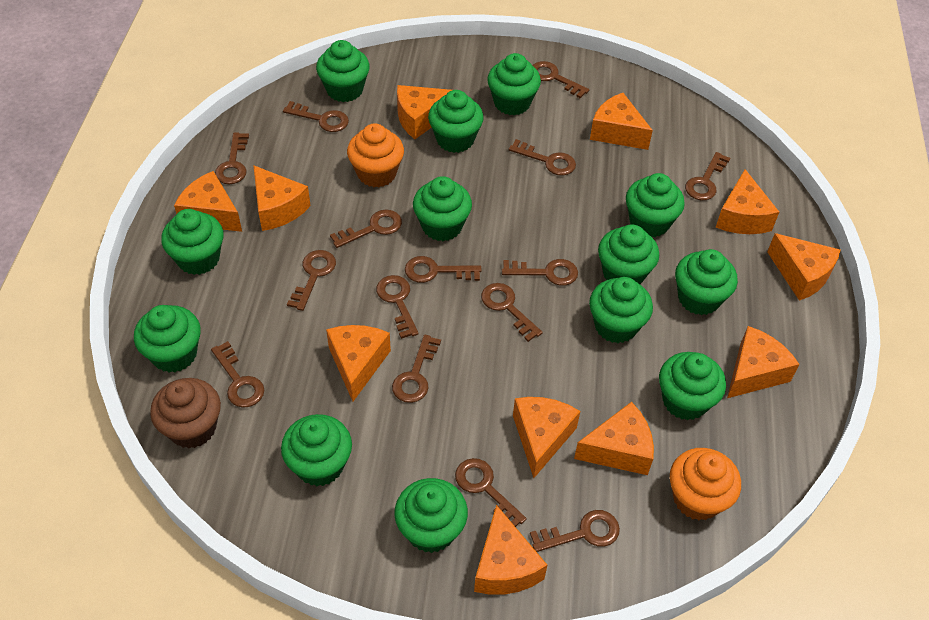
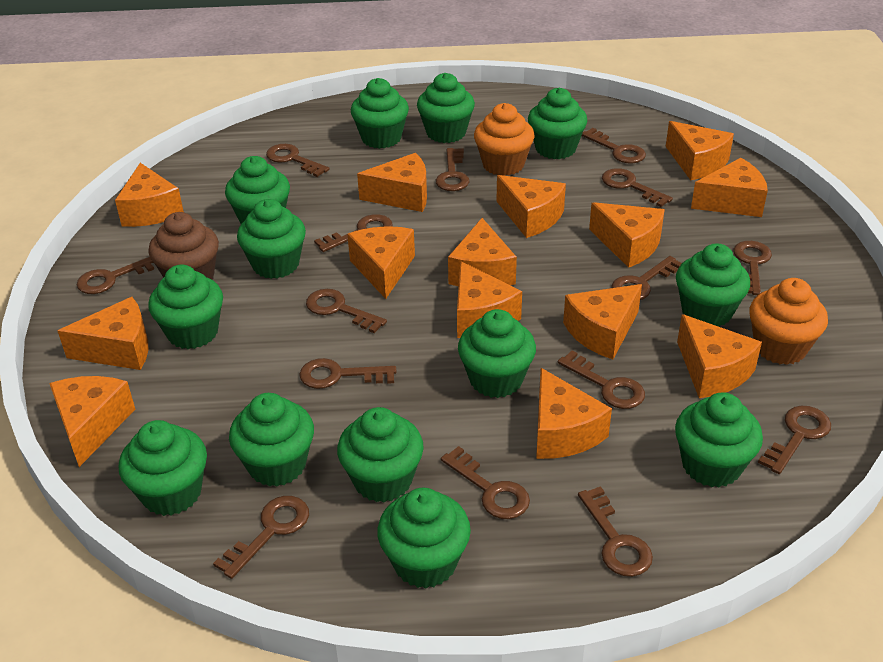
orange cheese: [174,171,242,232] [253,165,311,231] [326,325,391,401] [397,85,452,139] [474,505,547,595] [513,397,580,478] [574,402,654,475] [590,93,653,150] [716,169,779,234] [727,326,799,398] [767,233,841,301] = 11 -> [49,376,135,467] [58,297,148,370] [115,163,184,227] [347,226,415,299] [357,153,427,212] [448,218,517,287] [457,261,522,338] [496,175,566,238] [536,368,612,459] [563,284,642,359] [589,202,665,268] [666,121,734,180] [677,314,762,398] [691,158,768,217] = 14

